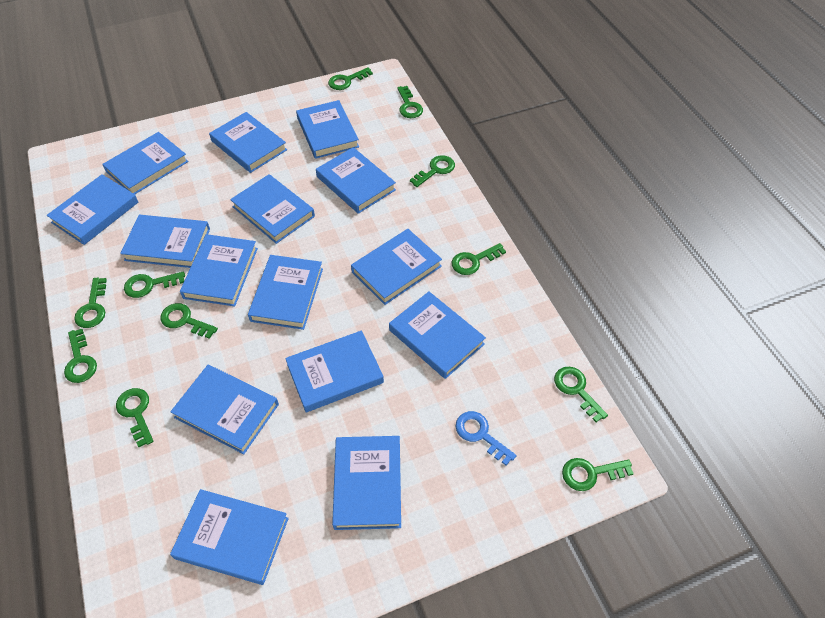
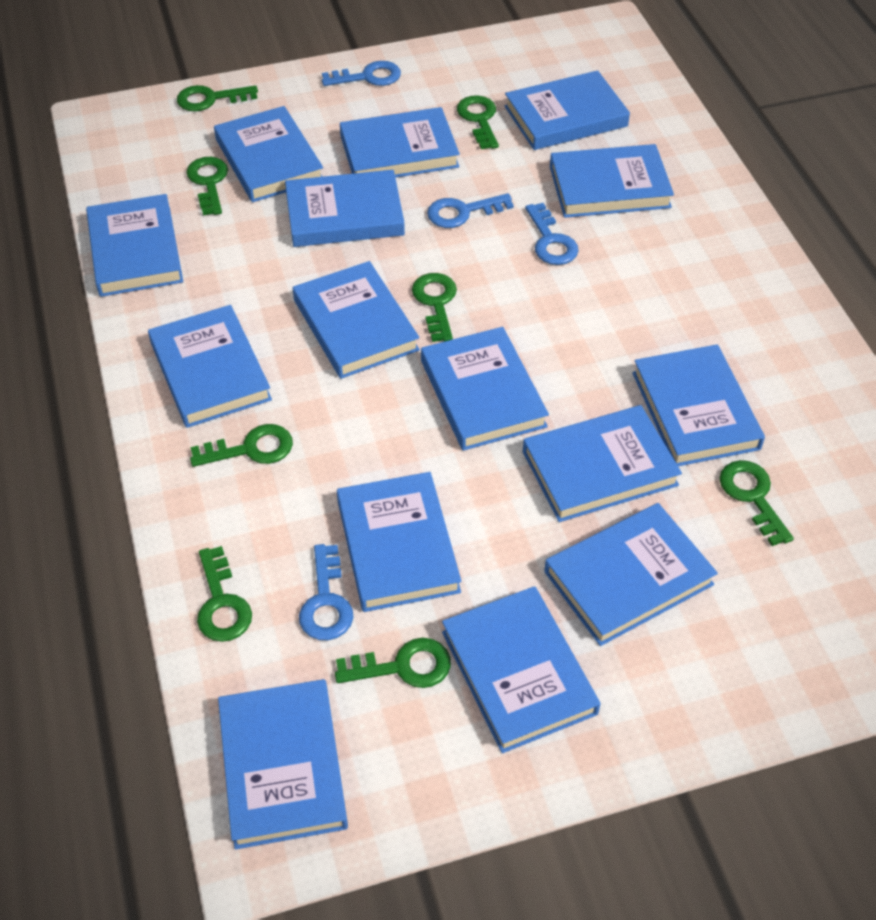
blue key: [455,411,517,465] = 1 -> [299,544,354,640] [322,61,401,86] [427,193,514,228] [525,203,578,265] = 4
green key: [64,328,97,383] [74,278,107,328] [116,388,153,447] [124,271,185,298] [160,303,218,339] [328,67,373,90] [397,86,423,118] [410,155,455,187] [452,243,506,275] [554,367,608,422] [562,458,634,491] = 11 -> [177,85,258,111] [186,157,228,216] [190,424,293,467] [197,546,252,642] [335,638,451,688] [412,273,457,342] [457,95,499,149] [719,460,794,546] = 8

